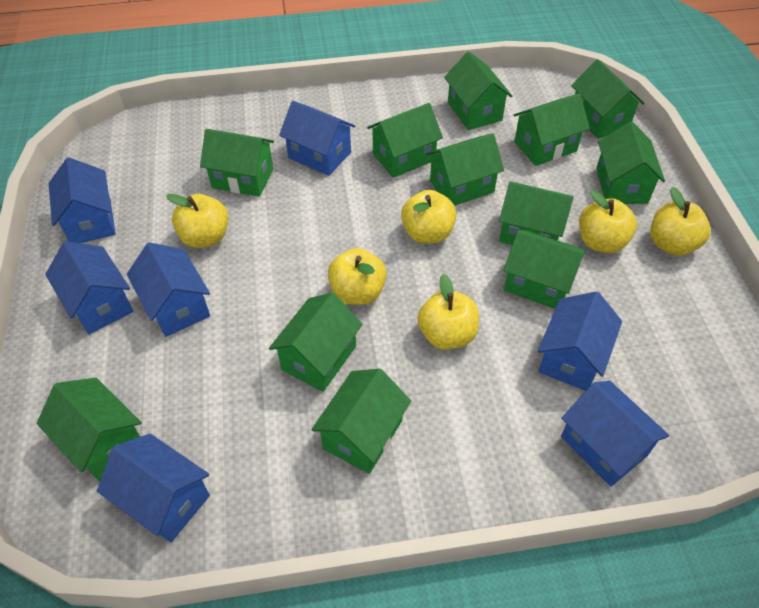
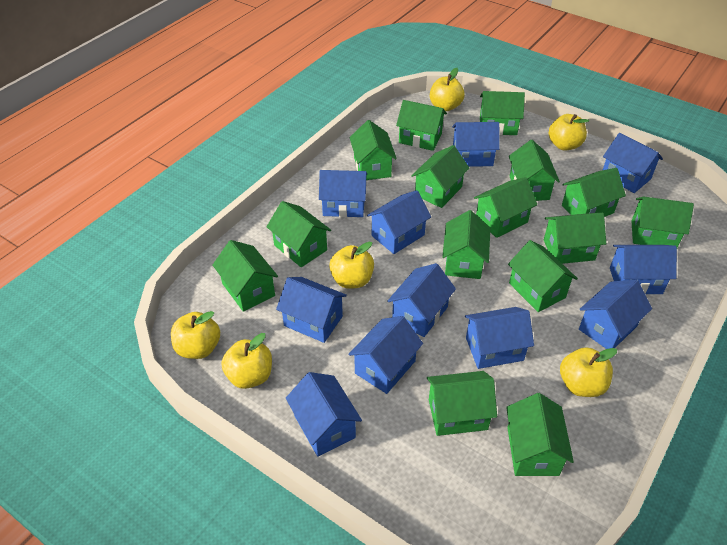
blue house: [45,241,133,335] [49,157,116,243] [97,434,210,542] [127,242,210,337] [279,101,355,176] [538,291,622,391] [561,381,669,487] = 7 -> [276,277,347,343] [286,372,362,457] [319,170,367,217] [348,316,423,394] [367,190,431,254] [387,263,456,337] [452,122,500,167] [465,307,534,369] [579,280,652,349] [603,133,663,193] [610,245,677,294] = 11
green house: [37,378,142,482] [200,129,274,197] [269,293,363,392] [311,369,411,474] [367,103,443,178] [426,133,504,206] [444,52,512,130] [499,181,574,245] [503,229,586,309] [514,93,590,166] [571,59,645,139] [596,121,665,204] = 12 -> [213,240,278,312] [266,201,331,267] [349,120,397,180] [396,100,447,151] [411,145,470,208] [427,371,497,436] [442,210,490,279] [474,177,537,238] [480,91,525,135] [506,393,574,476] [508,240,578,312] [509,140,560,201] [544,213,606,264] [562,168,626,217] [631,197,694,248] = 15

